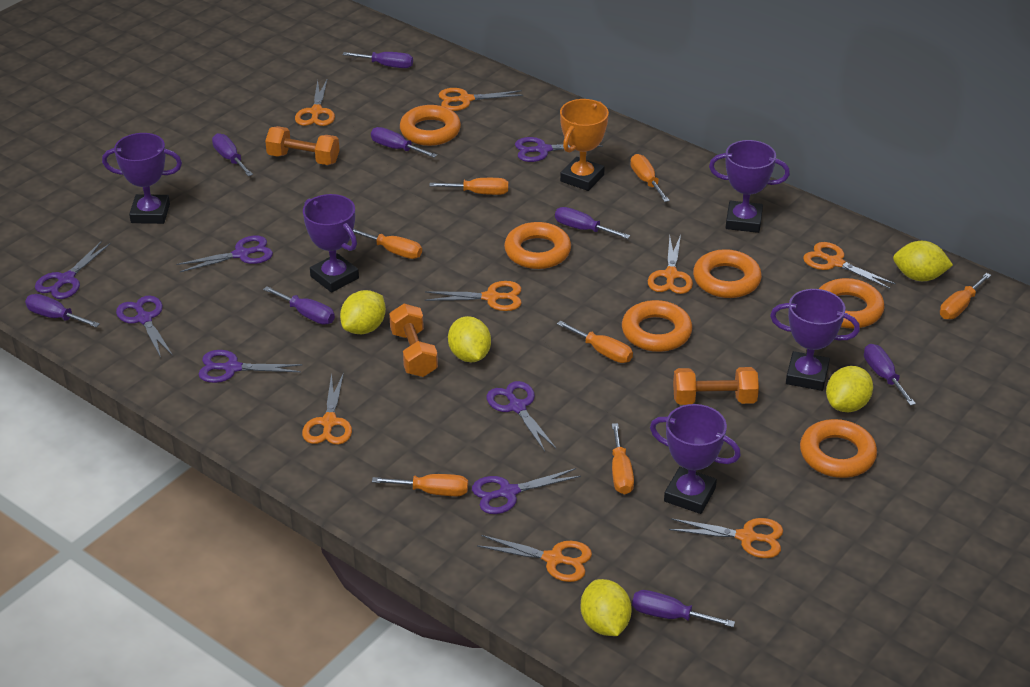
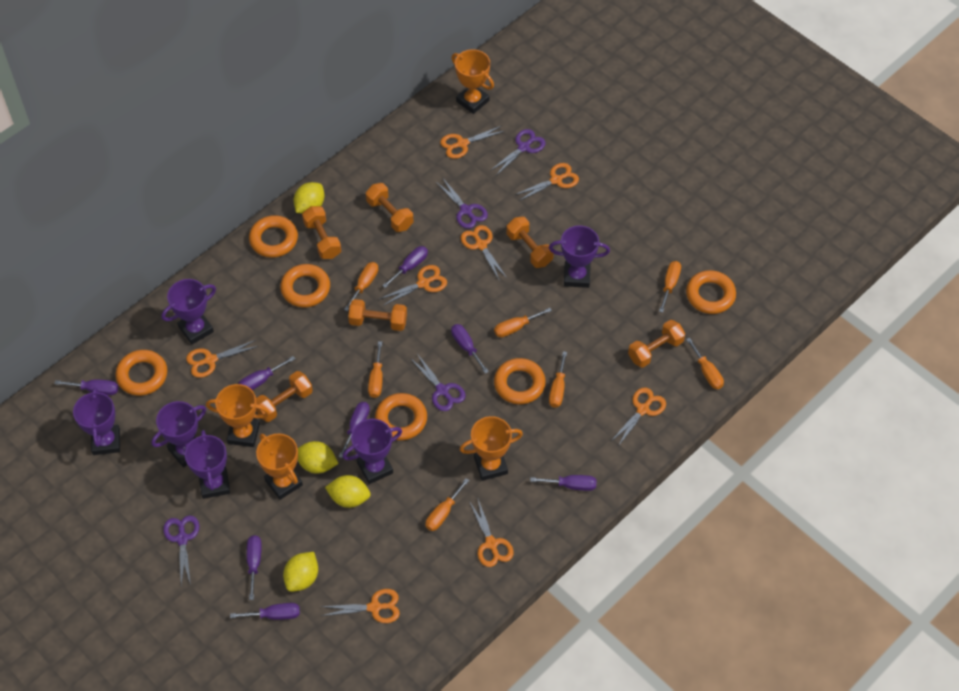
orange dumbbell: [265,126,339,165] [389,304,438,377] [673,367,759,405] = 3 -> [256,371,313,422] [302,206,341,259] [348,299,407,331] [366,183,414,232] [507,217,554,268] [628,320,685,368] = 6
orange trophy: [560,99,609,191] = 1 -> [206,384,270,447] [256,433,303,500] [451,49,494,114] [459,416,523,481] = 4
purple scissors: [35,241,111,299] [116,296,173,358] [176,236,273,272] [199,350,302,383] [472,468,581,514] [487,381,556,451] [515,137,603,162] = 7 -> [163,515,200,586] [410,355,466,411] [436,177,488,229] [490,129,545,174] = 4
purple trophy: [102,133,182,224] [303,194,359,293] [650,404,741,514] [709,140,790,233] [770,289,860,391] = 5 -> [73,387,120,455] [151,401,206,468] [162,279,216,345] [185,430,230,499] [343,419,402,484] [549,225,610,288] = 6
yellow lemon: [340,290,386,334] [448,316,491,362] [581,579,632,636] [826,366,873,412] [893,241,953,281] = 5 -> [283,552,318,592] [294,182,324,214] [298,441,339,474] [325,475,371,508] = 4

